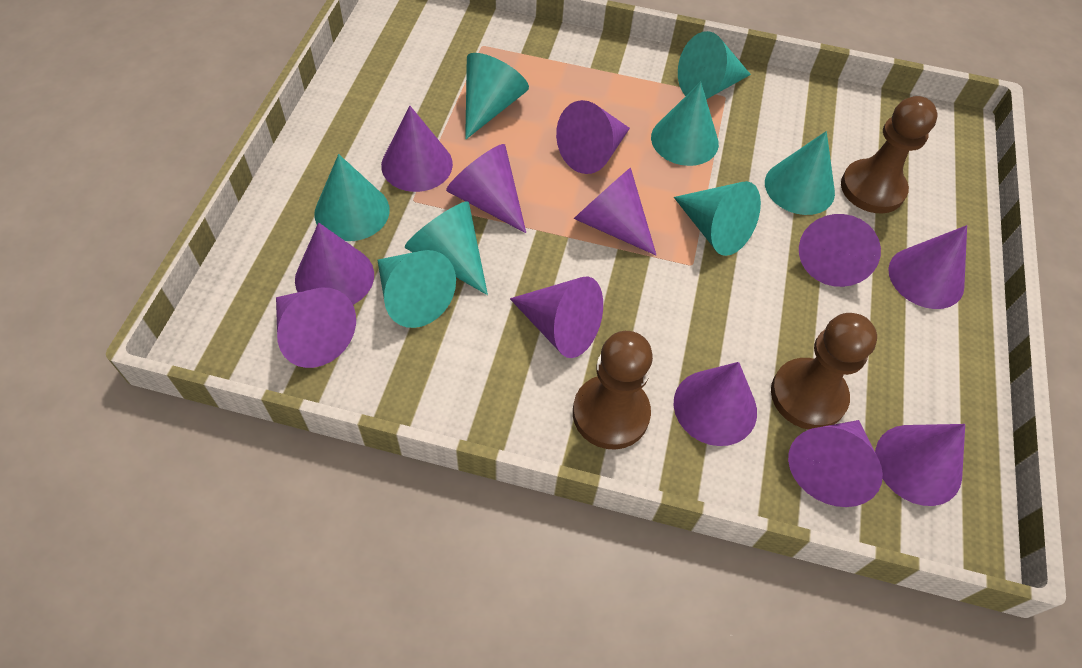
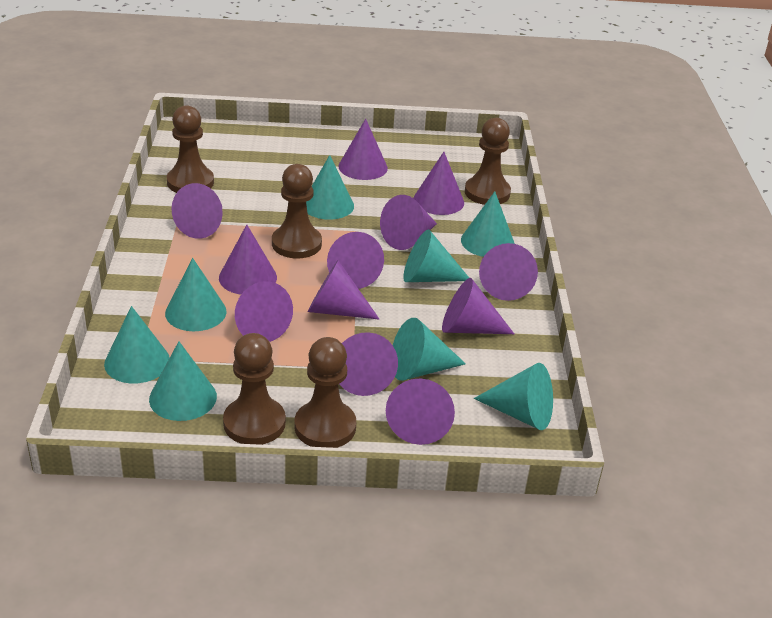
brown pawn: [573,331,653,450] [771,313,877,430] [841,96,937,213] = 3 -> [167,105,214,193] [223,333,286,445] [272,164,322,258] [294,337,356,448] [465,118,511,205] = 5

